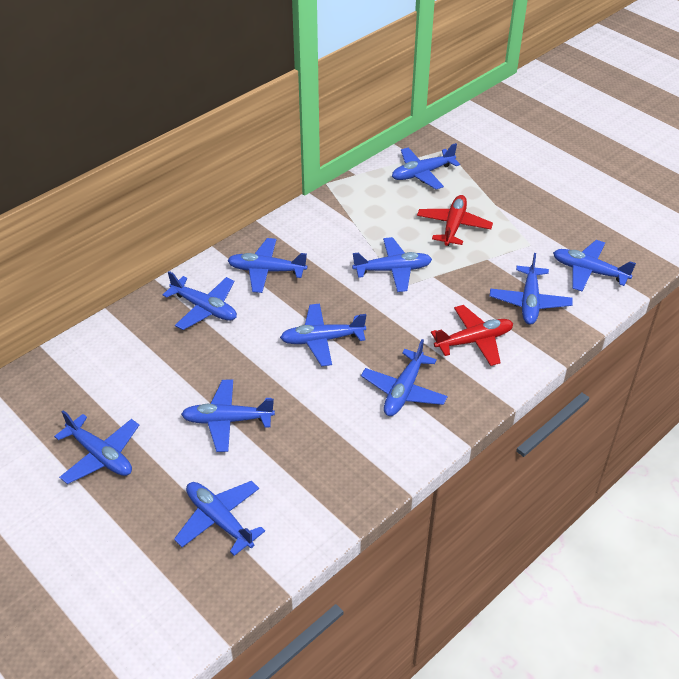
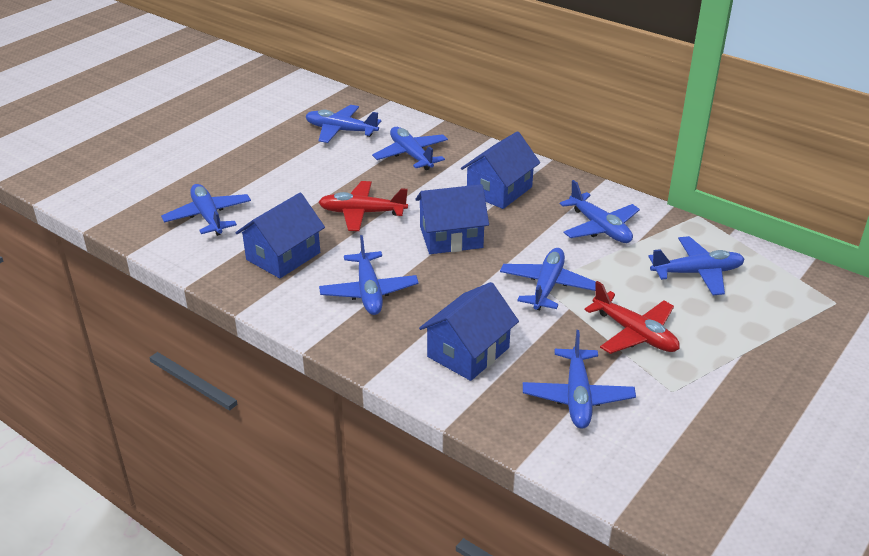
blue house: none = 0 -> [236,193,325,278] [415,184,489,254] [419,282,519,381] [461,131,540,209] = 4
blue plane: [54,410,139,484] [163,271,237,330] [174,481,265,556] [181,380,275,452] [227,238,307,293] [280,304,366,366] [352,237,432,292] [361,339,448,416] [392,143,460,189] [490,253,573,325] [553,240,636,291] = 11 -> [161,184,251,236] [305,105,381,143] [319,235,419,315] [372,127,448,170] [500,248,596,310] [523,330,636,429] [560,180,640,243] [648,236,745,295] = 8

